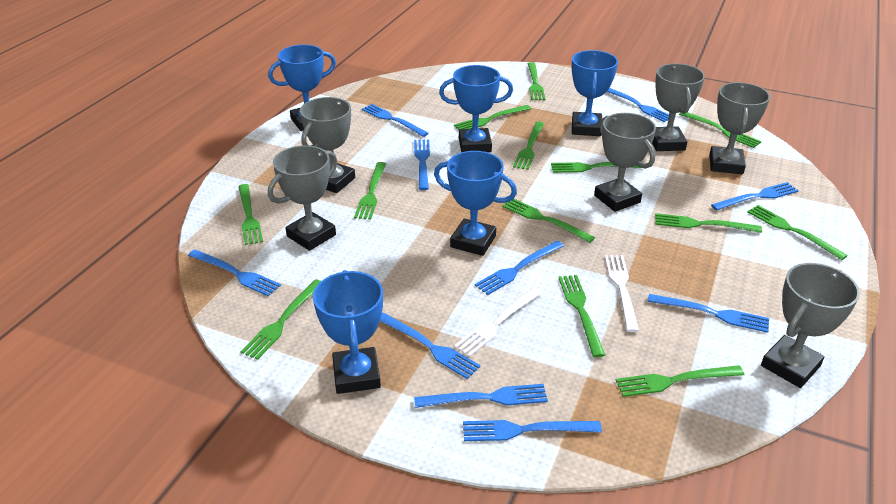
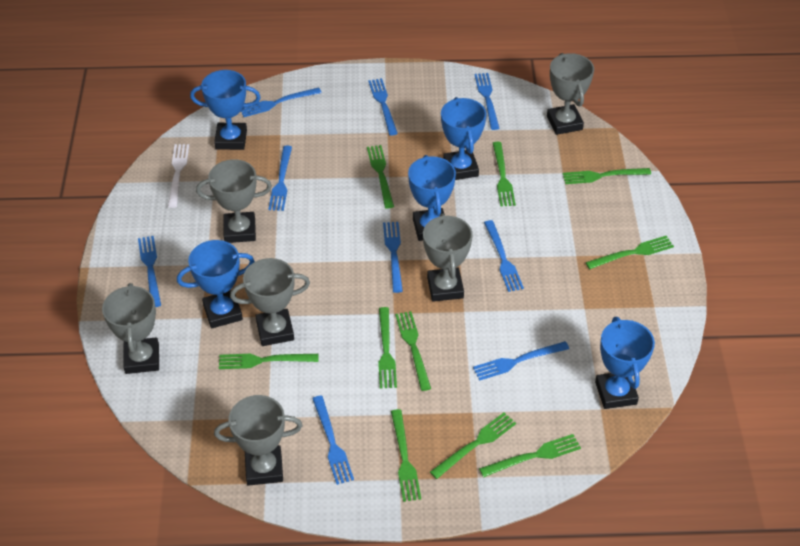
blue fork: [188,249,281,296] [362,104,429,137] [380,312,481,379] [414,140,430,190] [414,384,548,408] [463,420,602,441] [475,241,564,295] [607,88,669,122] [647,294,769,333] [711,182,799,211] = 10 -> [138,236,161,307] [241,87,321,117] [268,146,292,211] [312,395,354,485] [368,78,398,136] [383,222,403,293] [473,341,569,381] [474,73,500,130] [484,220,524,292] = 9
green fork: [238,184,263,245] [241,279,321,360] [354,162,386,220] [454,105,531,130] [502,199,595,243] [513,122,544,170] [527,62,545,100] [551,162,644,173] [558,275,605,357] [616,365,744,397] [655,213,762,233] [679,112,762,148] [748,205,848,260] = 13 -> [219,354,318,369] [367,145,394,209] [378,307,397,388] [391,409,421,502] [395,311,431,391] [430,412,516,479] [479,434,581,478] [493,142,516,207] [563,168,651,184] [586,236,674,269] = 10
white fork: [454,287,543,357] [605,255,639,332] = 2 -> [168,144,189,208] = 1

